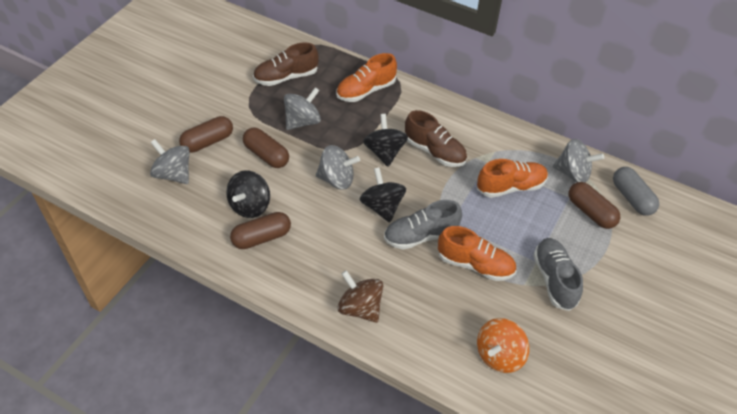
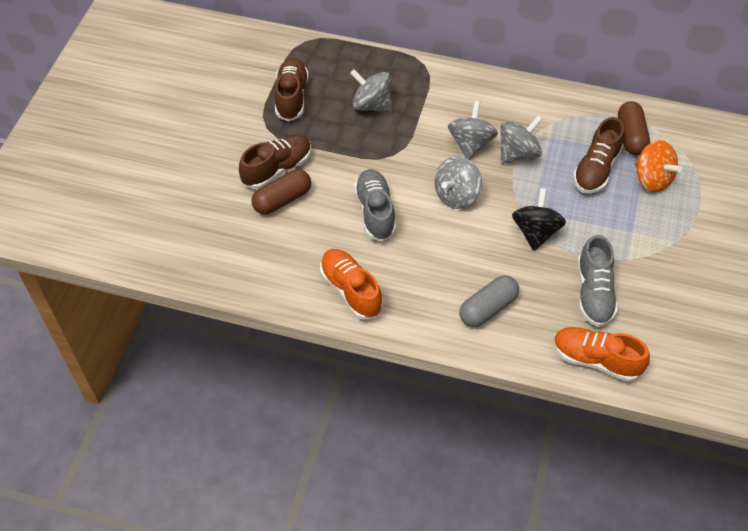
black spinning top: [226,170,270,218] [360,167,406,223] [363,114,408,167] = 3 -> [512,188,566,251] = 1
brown capsule: [179,116,233,153] [230,212,291,249] [243,127,289,168] [569,182,620,229] = 4 -> [251,169,311,214] [618,101,650,156] = 2
brown shoe: [253,43,319,86] [405,110,467,167] = 2 -> [239,135,311,189] [274,58,309,122] [573,117,624,194] = 3
brown spinning top: [338,270,383,323] = 1 -> none = 0
orange shoe: [336,53,397,102] [438,226,516,281] [477,159,548,198] = 3 -> [320,249,383,320] [553,327,650,382] = 2

